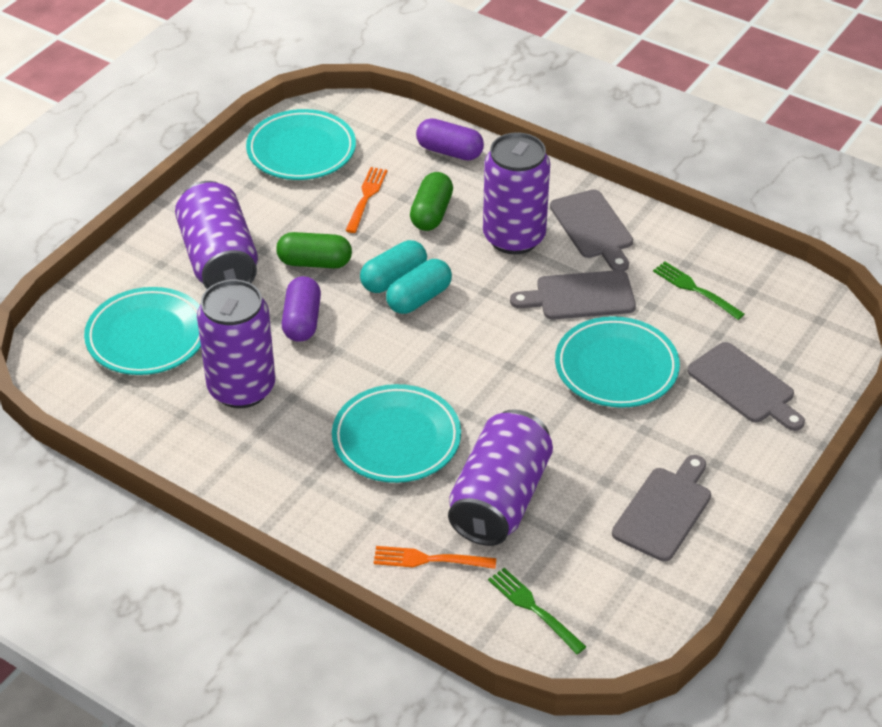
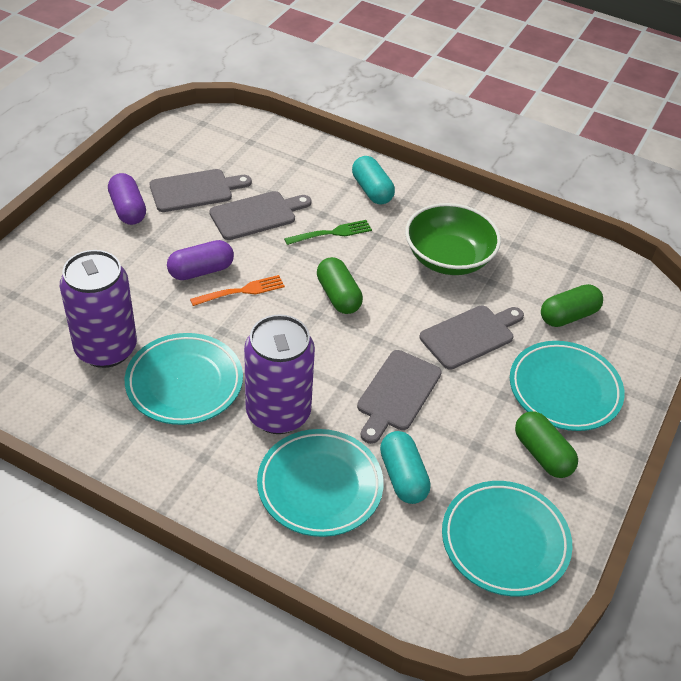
green bowl: none = 0 -> [405,203,501,275] = 1
green capsule: [276,232,352,268] [410,172,453,231] = 2 -> [317,257,363,314] [515,411,578,478] [541,284,603,327] = 3
green fork: [488,568,586,654] [653,262,745,320] = 2 -> [284,220,372,245] = 1
orange fork: [345,167,387,233] [374,546,496,569] = 2 -> [190,275,285,306] = 1
purple can: [175,181,258,289] [197,280,275,408] [448,409,553,546] [483,132,550,254] = 4 -> [60,250,137,368] [244,314,315,434] = 2

